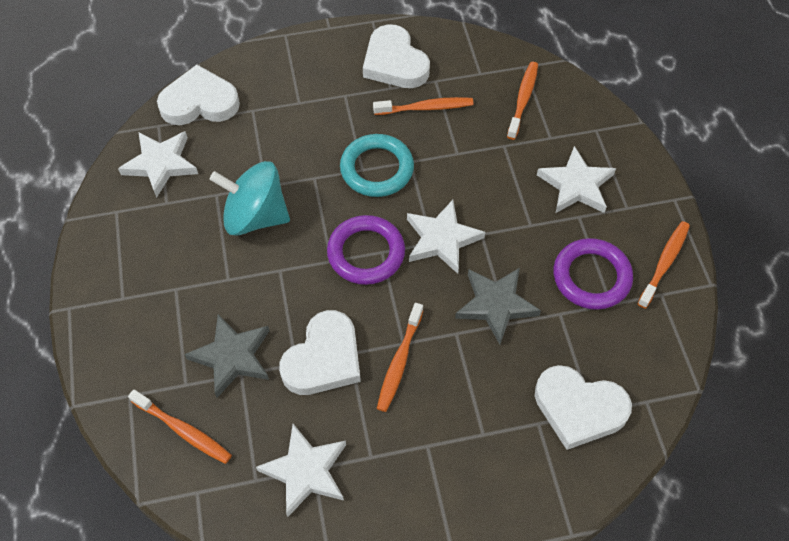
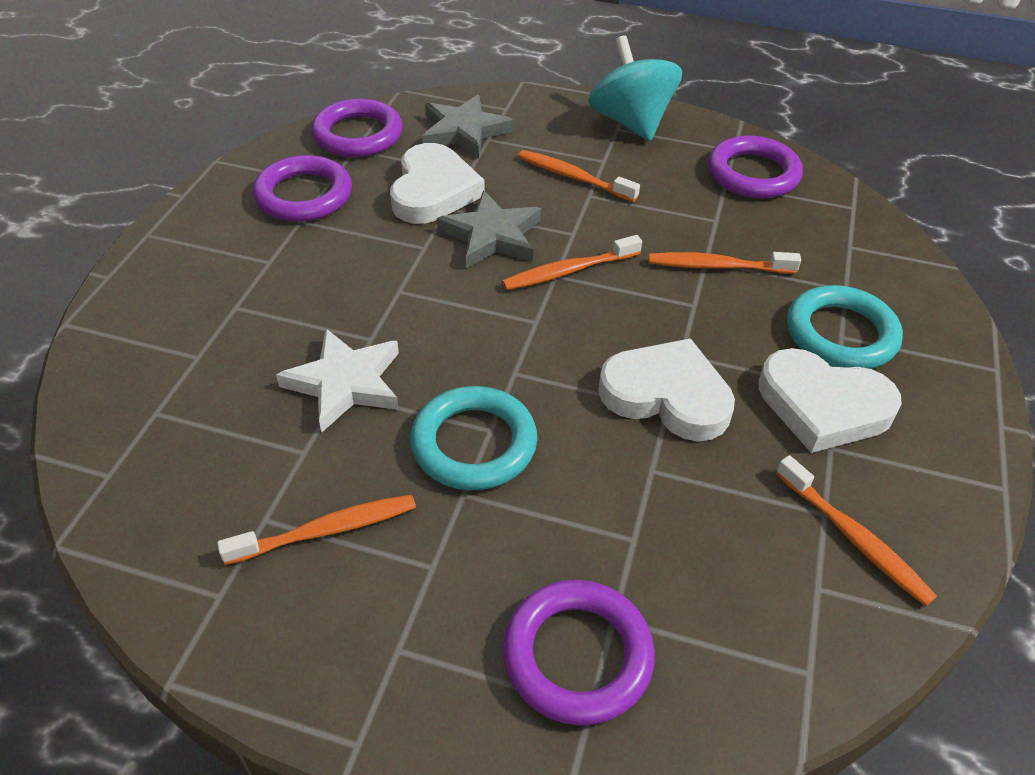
purple ring: [327,215,405,285] [553,238,633,310] = 2 -> [253,155,352,222] [311,98,403,157] [502,580,655,725] [708,136,803,198] = 4
turquoise ring: [340,134,414,197] = 1 -> [410,386,537,490] [787,285,903,369] = 2
white heart: [157,65,240,125] [279,310,361,395] [363,24,430,88] [535,365,632,450] = 4 -> [390,143,485,224] [598,338,735,441] [759,348,902,453] = 3
white star: [118,131,198,198] [256,424,346,517] [407,200,485,274] [537,146,616,213] = 4 -> [276,329,399,432] = 1

